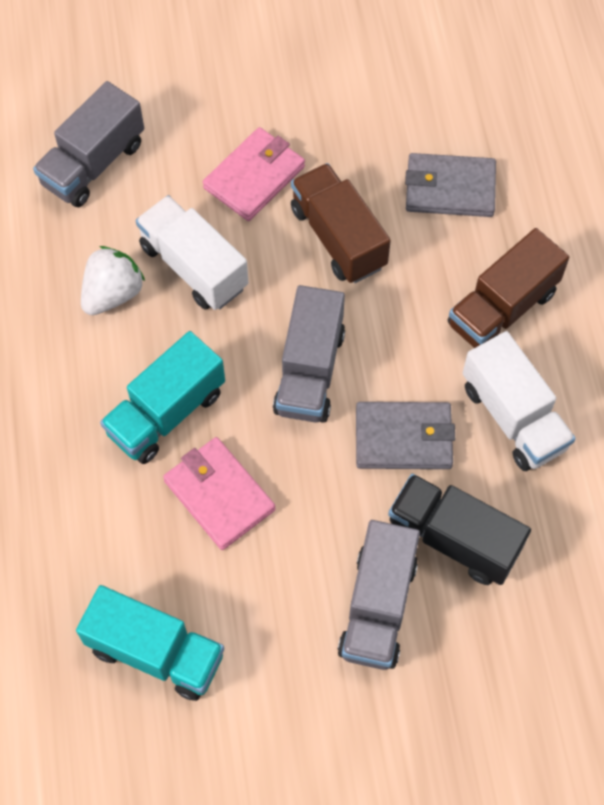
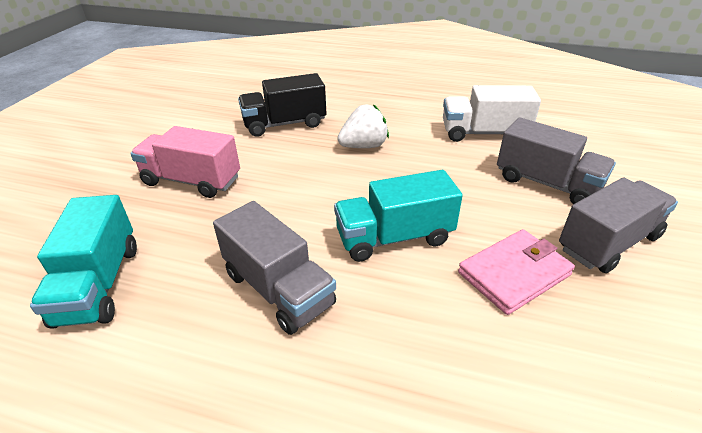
brown truck: [291,163,391,283] [448,228,569,348] = 2 -> none = 0
grey wallet: [356,402,455,469] [405,153,496,217] = 2 -> none = 0
pink truck: none = 0 -> [130,126,240,198] = 1
pink wallet: [163,437,275,550] [203,127,305,221] = 2 -> [458,229,575,315] = 1
white truck: [136,195,248,310] [463,331,576,471] = 2 -> [443,85,541,142] = 1

